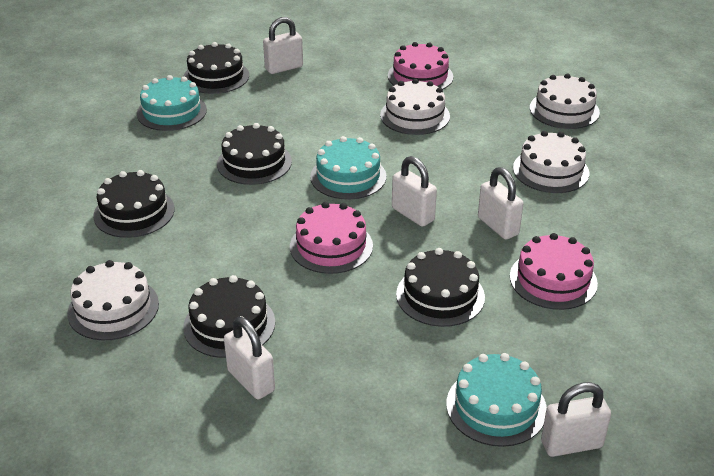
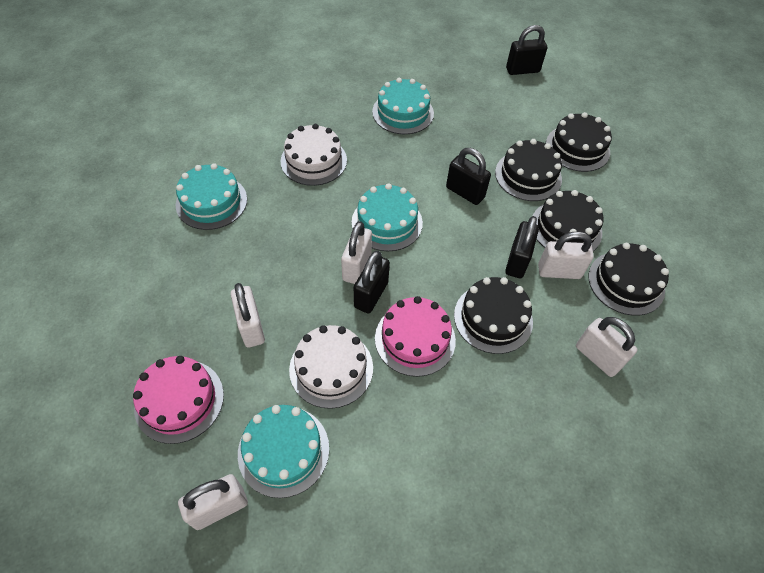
black padlock: none = 0 -> [354,251,390,314] [446,148,491,205] [505,216,539,278] [506,25,547,75] = 4
pink cake: [290,202,373,274] [388,42,453,89] [510,233,598,310] = 3 -> [133,356,224,444] [375,296,456,377] = 2
turquoise cake: [137,75,207,131] [310,136,386,200] [446,353,547,447] = 3 -> [176,163,247,230] [238,405,329,498] [352,183,423,251] [372,78,434,134] = 4
white cake: [67,260,159,340] [380,79,450,135] [513,131,589,193] [530,74,600,129] = 4 -> [280,124,347,186] [289,325,373,409] = 2

